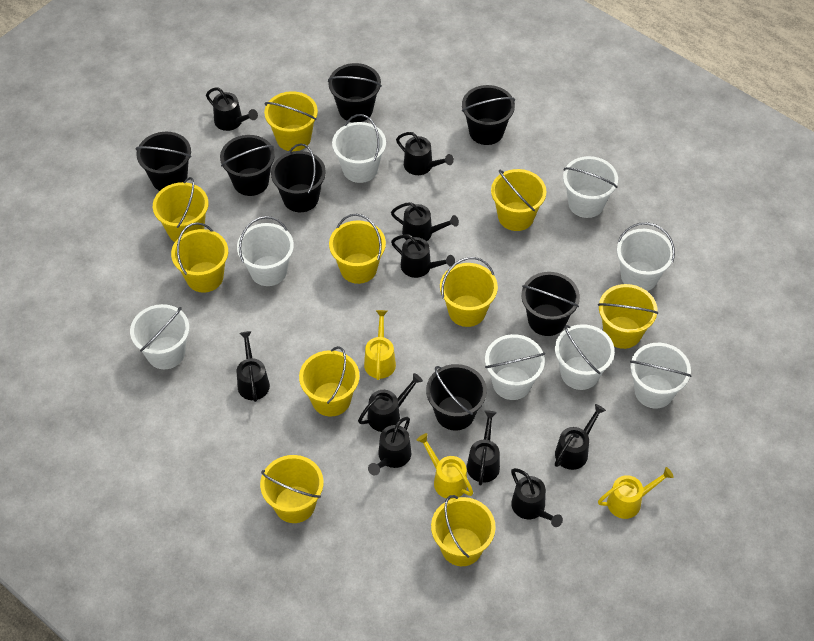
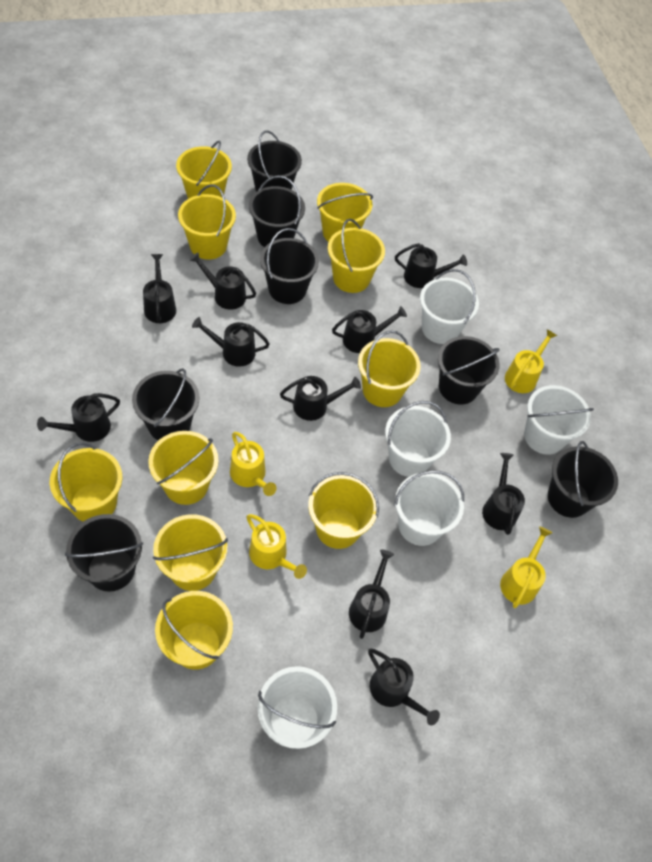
white bucket: [130,304,189,369] [237,216,294,286] [332,114,386,183] [485,334,545,400] [555,324,615,390] [563,156,618,218] [617,222,675,291] [630,343,691,408] = 8 -> [257,666,337,749] [385,401,451,477] [394,470,464,546] [420,269,479,344] [524,385,594,455] = 5
yellow watering can: [364,310,396,380] [417,433,473,499] [598,467,674,519] = 3 -> [230,432,277,496] [246,514,307,579] [500,526,552,608] [505,329,557,393] = 4

